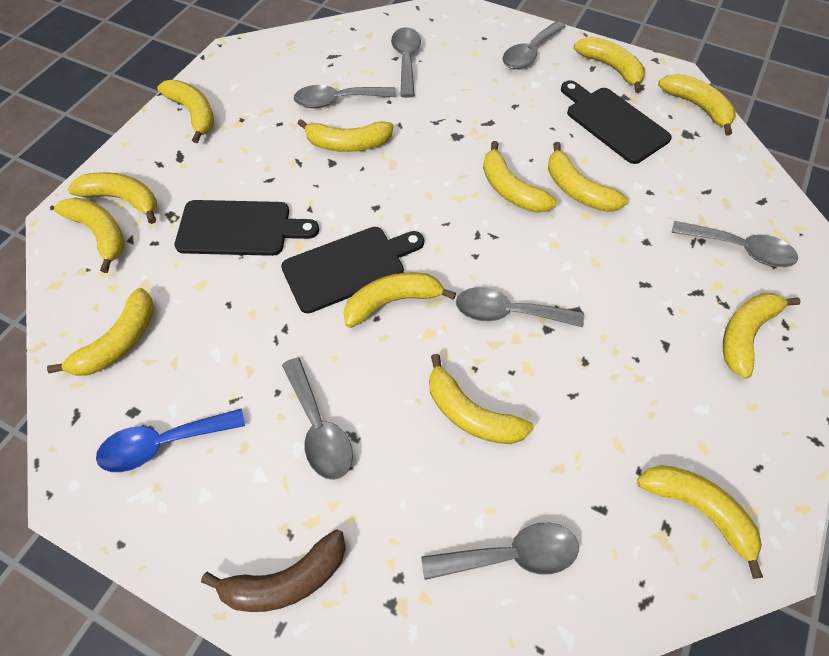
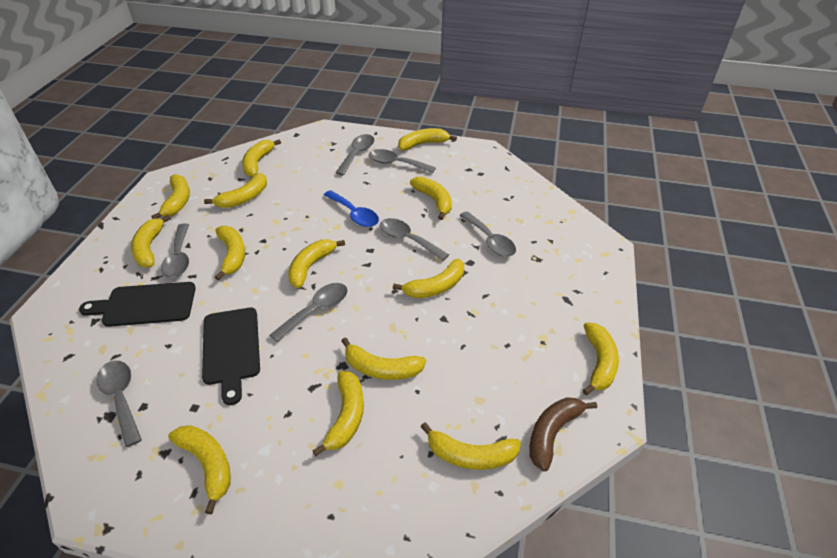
black cutting board: [175,200,319,256] [281,227,424,313] [561,80,672,164] = 3 -> [79,282,196,327] [202,307,260,405] = 2
yellow banana: [47,288,154,376] [54,197,125,273] [68,172,157,224] [157,80,214,143] [297,119,393,152] [343,272,456,328] [429,354,534,444] [483,141,557,213] [548,142,628,212] [574,37,645,93] [637,465,763,579] [658,74,735,136] [723,293,801,379] = 13 -> [131,215,171,267] [152,174,190,219] [168,425,231,514] [204,173,267,208] [215,226,245,281] [242,139,281,177] [288,239,345,288] [313,371,364,456] [341,337,426,380] [393,259,464,298] [398,128,457,150] [410,176,452,220] [421,422,521,470] [583,322,619,395] = 14

